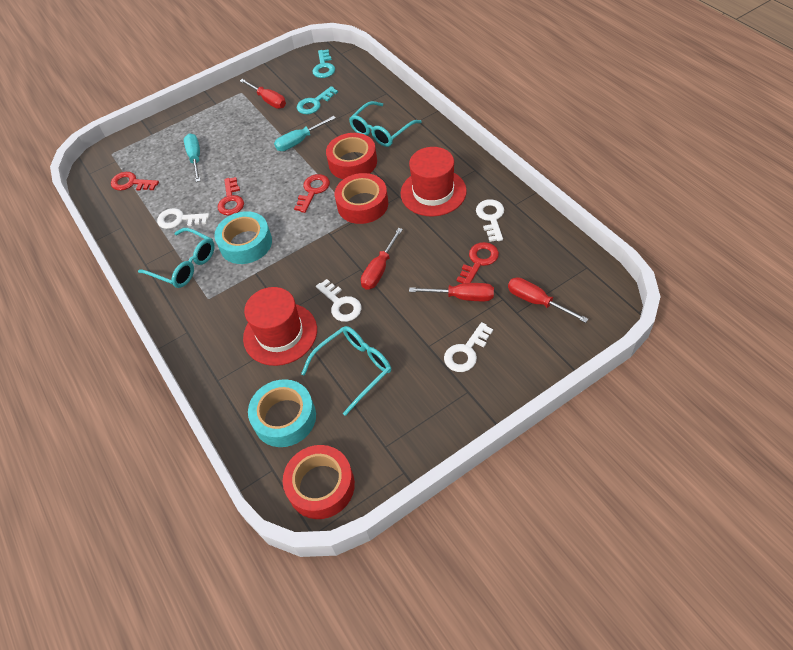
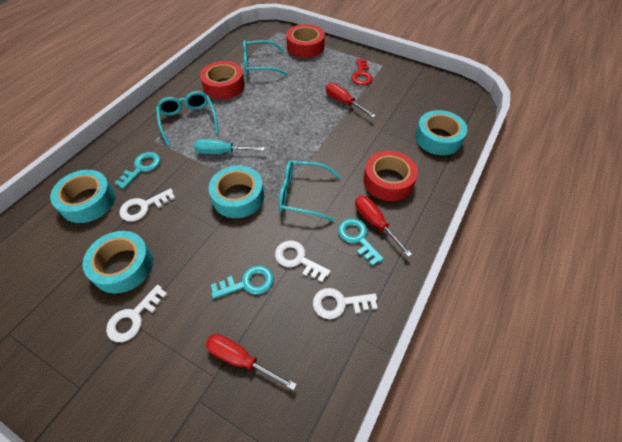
red hat: [243,287,317,366] [401,147,467,216] = 2 -> none = 0
red key: [111,172,159,191] [218,177,244,215] [294,174,330,213] [457,242,499,283] = 4 -> [351,59,373,86] = 1
red screwdriver: [240,79,286,109] [361,228,403,290] [409,283,494,301] [508,277,588,323] = 4 -> [206,334,297,390] [326,83,376,118] [355,196,412,257] = 3
turquoise key: [297,86,338,114] [312,49,335,78] = 2 -> [114,152,160,189] [211,266,274,299] [338,218,384,266] = 3
turquoise screwdriver: [184,133,201,182] [274,116,336,151] = 2 -> [194,139,265,154] = 1
turquoise tape: [214,211,272,264] [248,379,316,447] = 2 -> [50,170,115,223] [82,231,153,294] [208,165,264,218] [415,110,467,155] = 4

